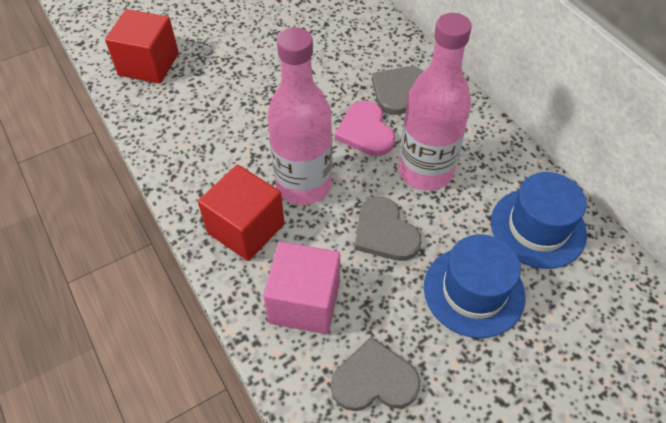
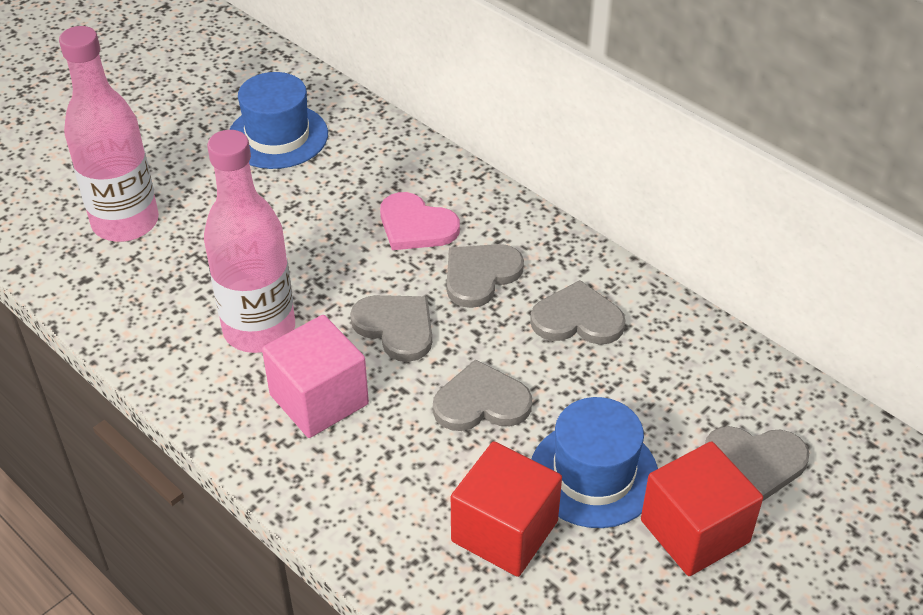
grey heart: [331,337,420,411] [354,197,421,261] [372,66,424,115] = 3 -> [350,295,432,362] [433,359,532,431] [447,244,524,308] [530,280,625,345] [705,426,809,502] = 5

